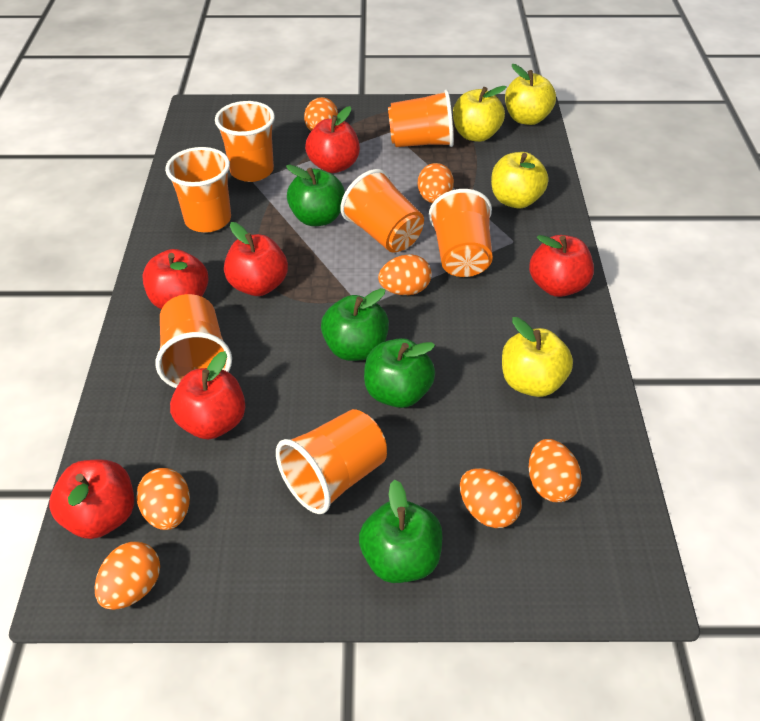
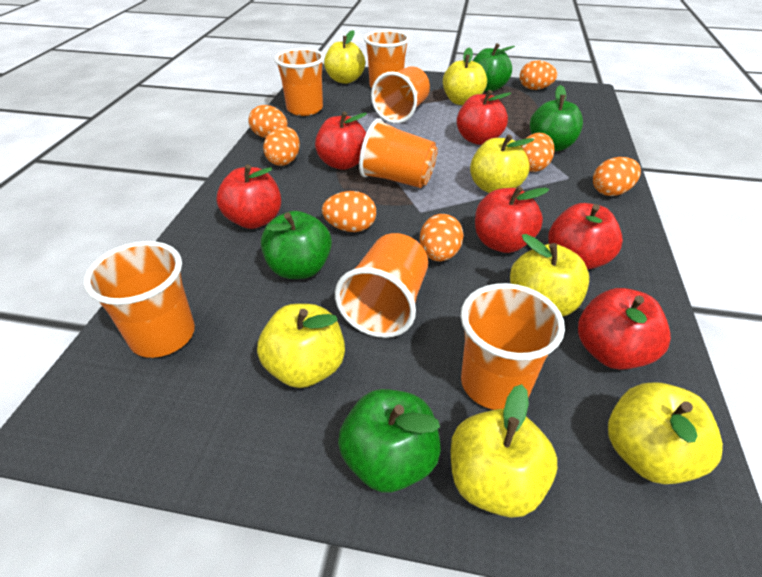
yellow apple: [453,86,507,142] [491,152,549,209] [502,317,573,397] [505,64,556,125] = 4 -> [257,304,345,388] [324,30,365,84] [443,48,487,105] [451,384,557,517] [470,134,534,193] [510,234,589,317] [608,383,723,484] = 7

